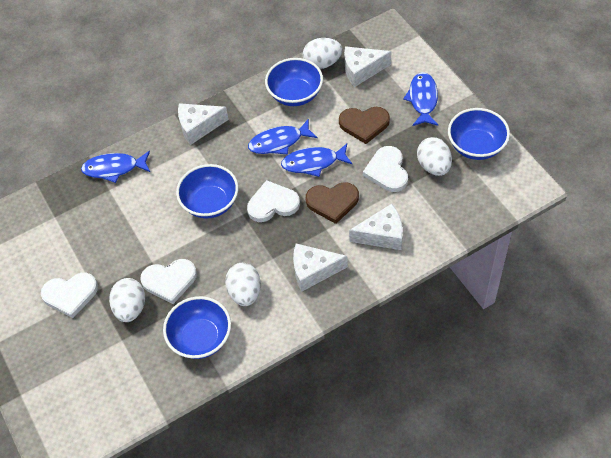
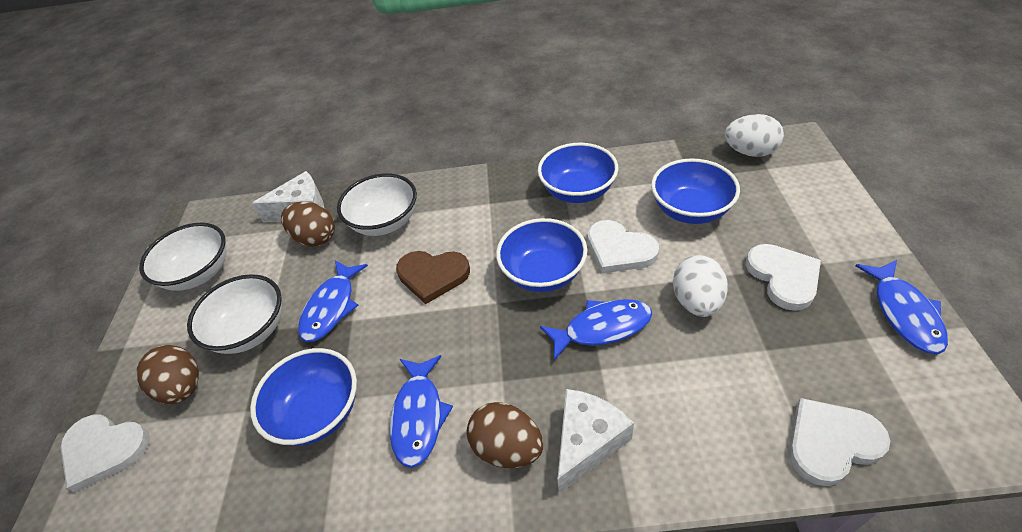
brown egg: none = 0 -> [137,345,199,404] [281,202,335,247] [466,402,543,468] = 3
brown heart: [305,182,359,224] [339,107,390,144] = 2 -> [396,251,470,304] = 1
white bowl: none = 0 -> [139,223,227,291] [187,274,282,354] [337,173,417,236] = 3
white cheese: [178,103,229,145] [293,244,348,291] [344,46,391,87] [349,204,403,250] = 4 -> [252,171,324,222] [557,389,634,494] = 2
white egg: [109,278,145,322] [225,263,261,306] [303,38,343,69] [417,137,452,176] = 4 -> [673,255,728,317] [725,114,784,157] = 2

